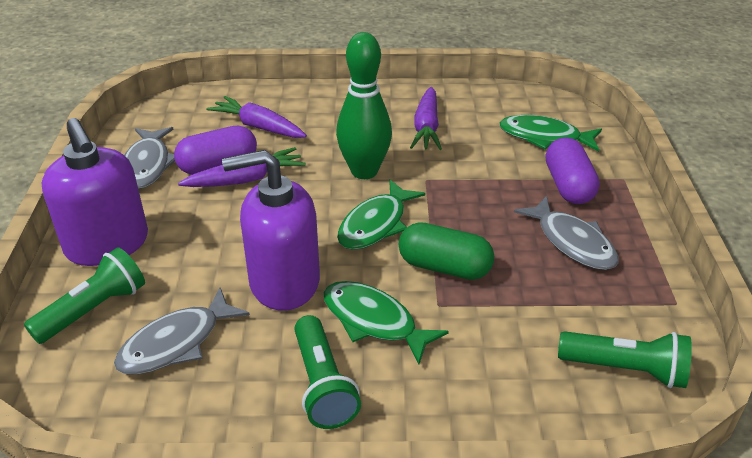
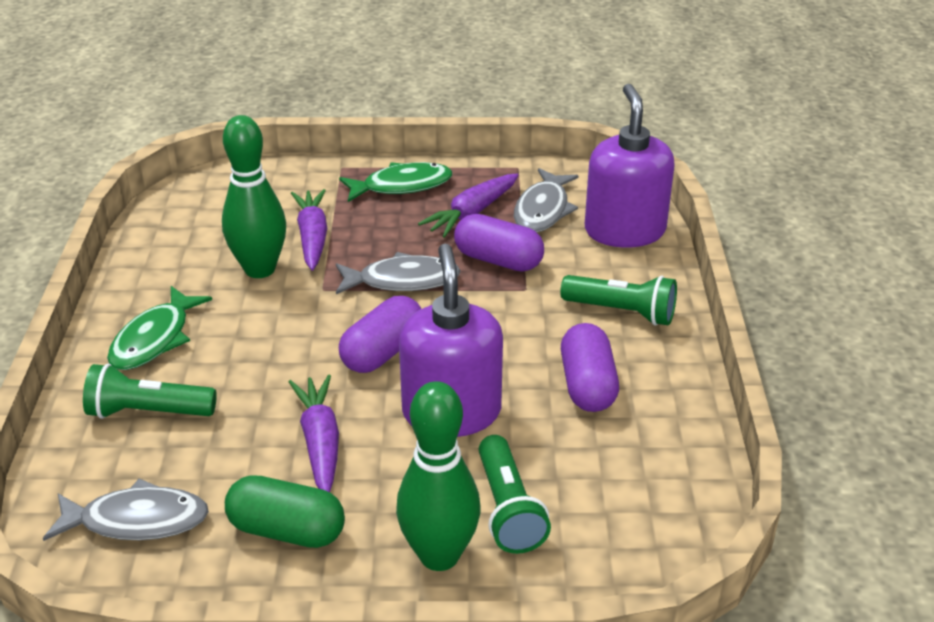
green bowling pin: [336,32,392,179] = 1 -> [222,115,286,278] [396,381,481,571] = 2
green fish: [323,281,449,365] [337,180,425,250] [499,115,602,152] = 3 -> [107,286,212,370] [339,162,452,202] = 2
purple capsule: [174,126,257,175] [546,137,600,204] = 2 -> [339,296,421,373] [454,214,544,272] [561,323,619,412] = 3

